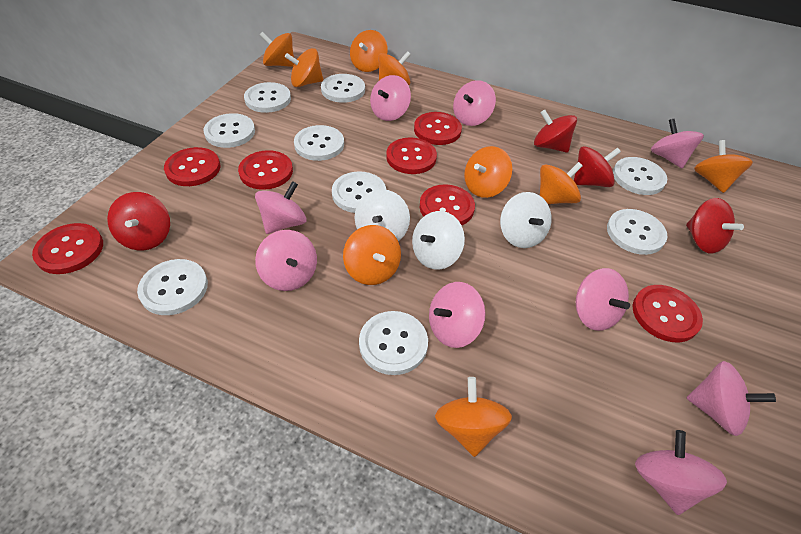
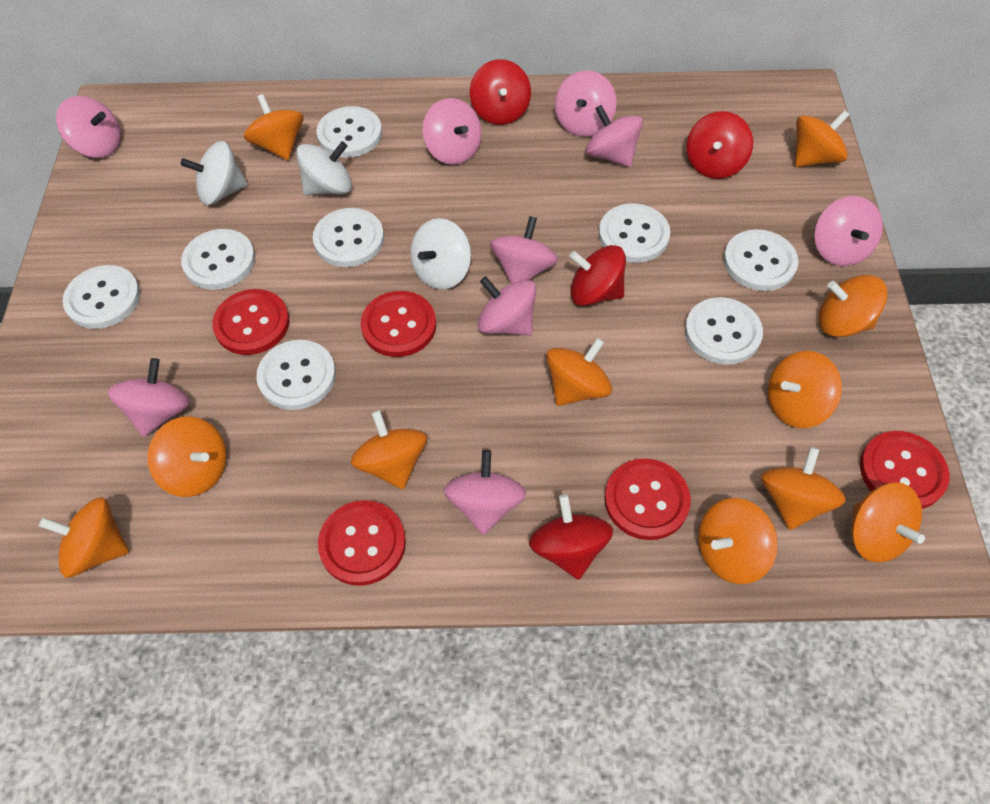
orange spinning top: [260,32,294,67] [285,48,323,87] [343,225,401,285] [350,30,388,72] [378,51,411,85] [435,377,512,457] [464,146,512,198] [540,162,583,204] [694,140,753,193] = 9 -> [39,497,129,578] [147,416,226,497] [244,94,303,160] [351,410,427,489] [546,338,612,406] [698,498,778,584] [761,447,846,530] [768,351,842,428] [795,110,850,167] [819,275,888,337] [851,483,925,562] = 11
red button: [32,223,103,274] [164,147,220,186] [238,150,293,190] [386,137,437,174] [414,112,462,145] [420,184,475,225] [633,285,703,342] = 7 -> [212,289,289,355] [318,500,406,586] [361,291,436,357] [604,458,691,540] [860,431,949,509] = 5
white button: [137,259,208,315] [204,113,255,148] [244,82,291,113] [294,125,344,161] [321,74,365,103] [332,171,386,213] [359,311,428,375] [607,209,667,255] [613,157,667,195] = 9 -> [62,265,140,329] [181,229,255,290] [256,340,336,410] [313,208,384,267] [316,106,382,158] [599,203,670,263] [685,297,763,365] [723,229,799,291] = 8

